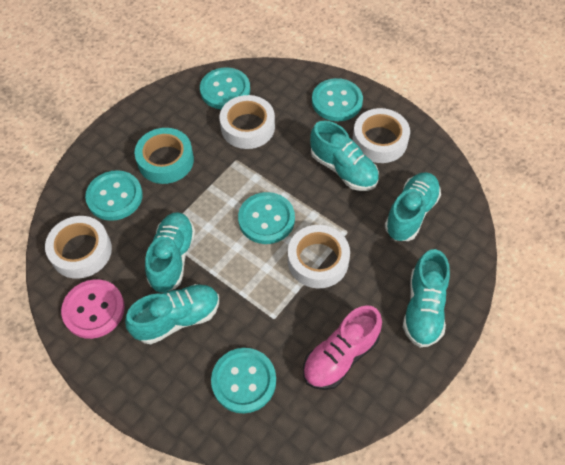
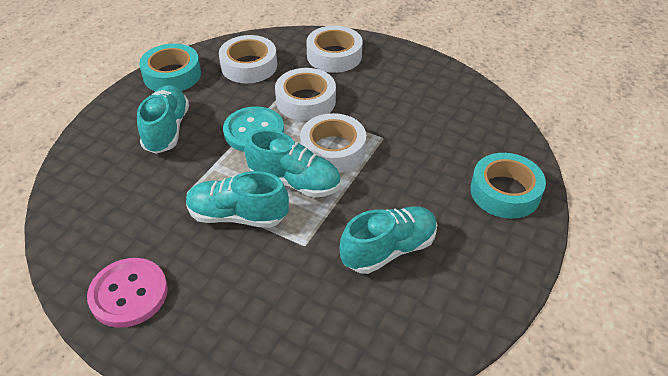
pink shoe: [303,305,382,390] = 1 -> none = 0
turquoise button: [85,170,143,221] [200,67,250,109] [211,348,276,413] [238,192,295,244] [312,78,363,121] = 5 -> [223,106,284,152] = 1
turquoise shoe: [125,284,219,344] [145,212,195,293] [310,121,379,191] [385,172,441,241] [403,249,450,347] = 5 -> [137,85,189,154] [186,171,289,228] [244,129,341,198] [340,206,437,274] = 4
turquoise tape: [134,128,194,184] = 1 -> [139,43,201,91] [470,153,546,219] = 2

